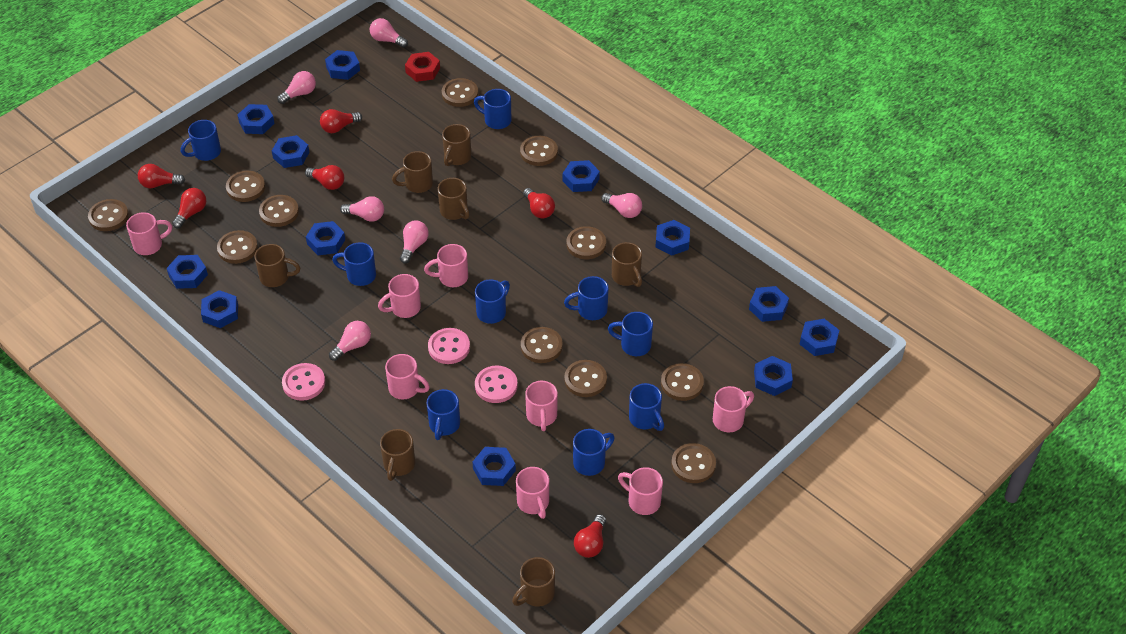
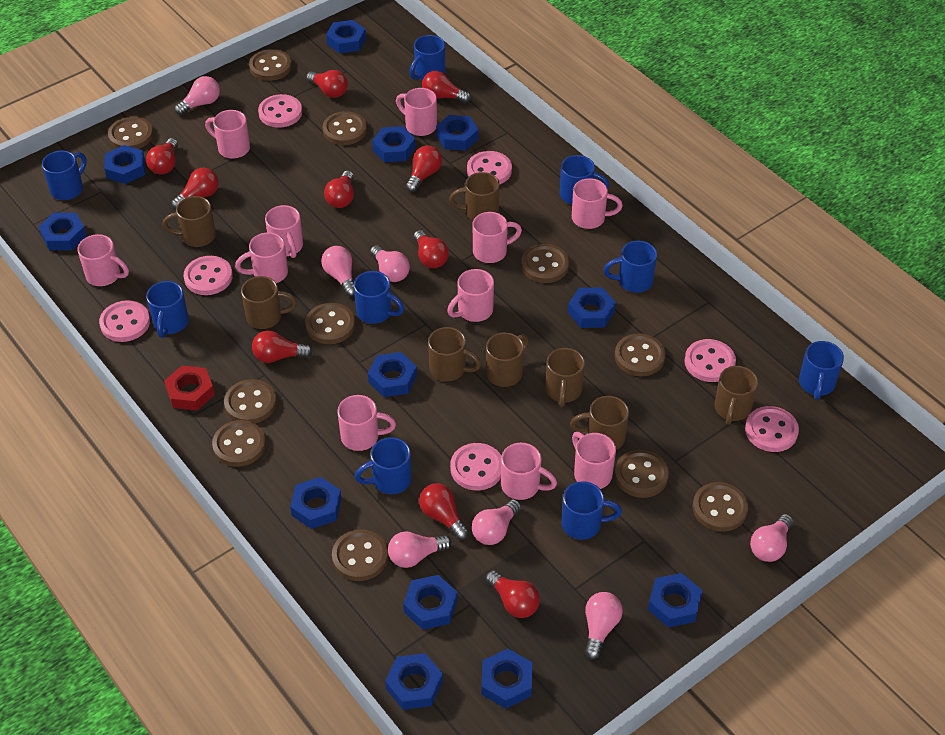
brown mug: [254,244,300,287] [380,429,415,481] [392,151,433,193] [438,178,470,220] [442,124,471,166] [512,557,555,606] [612,242,642,287] = 7 -> [162,196,216,247] [241,276,297,329] [428,327,481,381] [449,172,500,220] [486,332,529,387] [545,348,585,407] [570,396,629,450] [714,366,758,425] = 8
pink button: [282,363,325,401] [428,328,470,364] [475,365,518,403] = 3 -> [99,300,150,342] [184,256,233,295] [258,94,302,128] [450,443,501,490] [467,151,512,184] [684,339,736,382] [745,406,799,452] = 7
pink light bulb: [277,71,316,104] [329,321,371,361] [340,196,384,222] [370,18,408,48] [400,220,429,263] [601,193,642,218] = 6 -> [175,76,220,115] [321,246,355,296] [370,245,410,282] [388,531,452,568] [472,499,521,545] [585,592,623,659] [750,514,793,562] = 7
pink mug: [126,212,172,255] [378,274,421,318] [385,354,430,399] [424,244,468,287] [516,467,549,519] [525,381,558,431] [618,467,663,515] [713,386,754,432] = 8 -> [77,234,129,286] [205,110,250,159] [235,232,288,283] [265,205,303,258] [338,395,396,451] [396,88,437,136] [447,269,494,322] [472,212,522,263] [501,443,557,500] [572,178,623,229] [572,432,616,489] = 11
red light bulb: [138,164,185,188] [172,188,206,228] [305,165,344,190] [320,109,362,133] [523,188,555,219] [574,514,606,558] = 6 -> [146,138,178,175] [171,168,219,209] [252,331,313,363] [306,70,348,98] [324,171,354,208] [406,145,442,192] [414,230,449,268] [419,483,469,540] [422,71,471,103] [486,570,540,618] = 10

